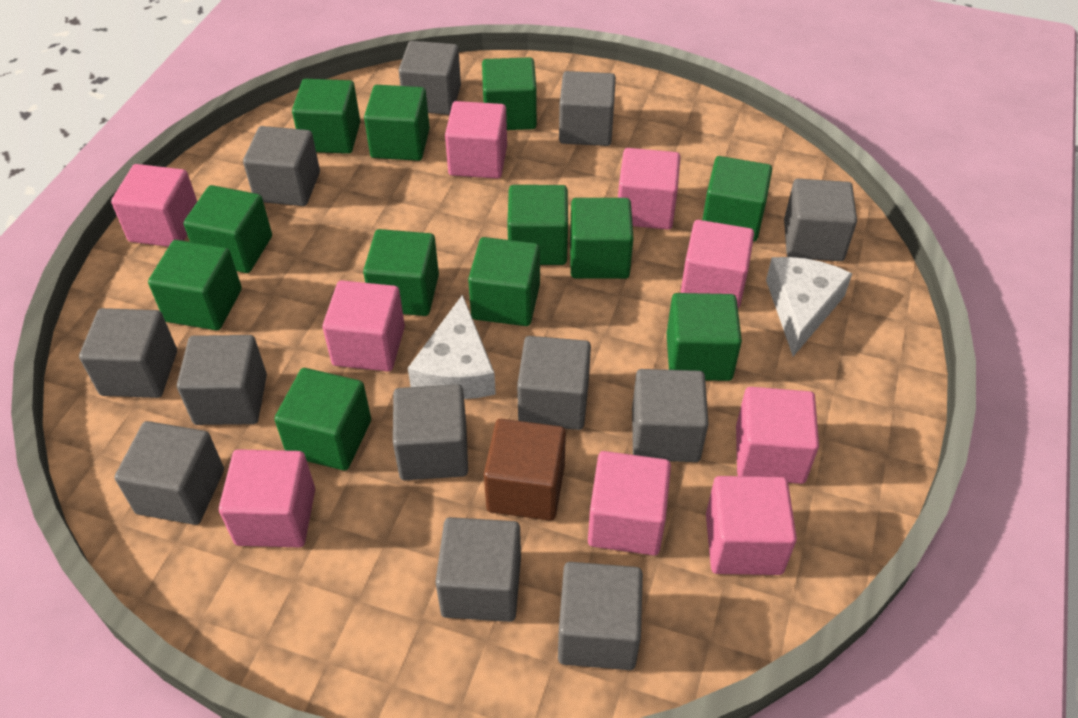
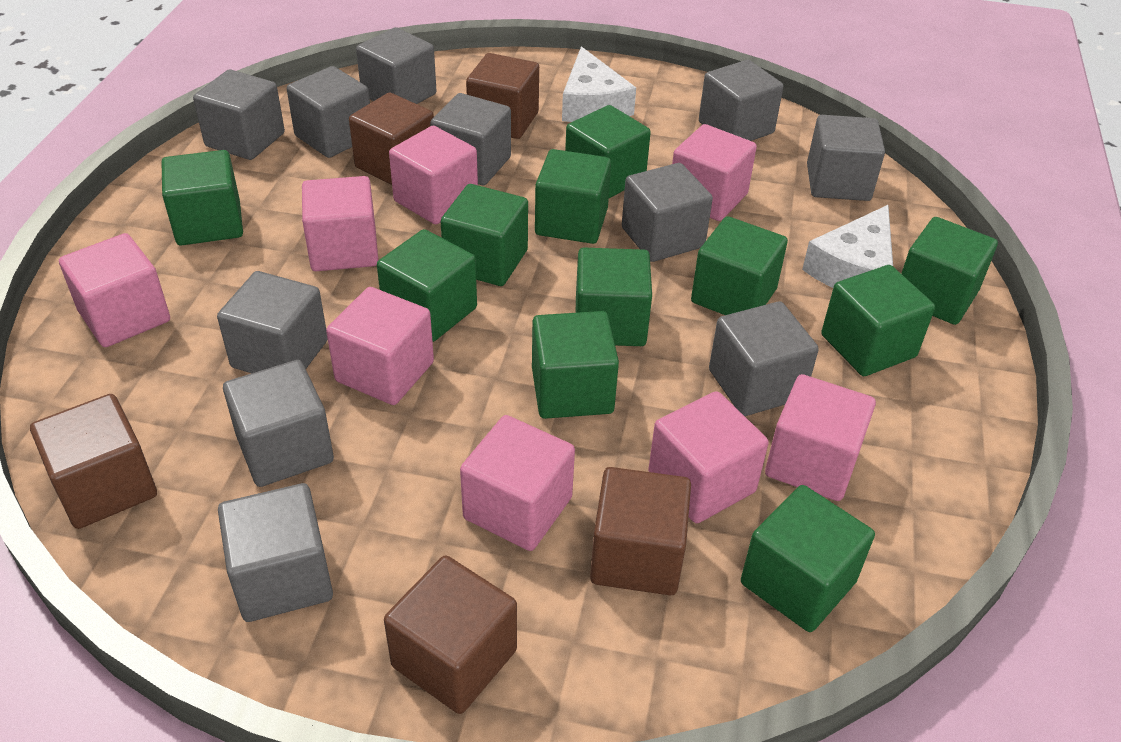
brown cube: [484,419,566,521] = 1 -> [30,394,157,529] [349,93,434,185] [384,555,517,714] [466,53,539,139] [590,467,691,595] = 5
green cube: [148,240,242,330] [184,185,272,273] [274,368,371,470] [292,79,360,154] [363,229,439,316] [364,85,430,161] [468,237,540,326] [482,57,537,130] [507,185,568,265] [570,198,633,279] [667,293,742,381] [702,156,772,242] = 12 -> [162,150,243,246] [377,229,477,342] [440,184,528,286] [532,311,619,419] [535,149,611,244] [565,105,651,198] [576,248,652,346] [691,216,788,315] [741,485,875,632] [821,265,935,376] [901,217,998,325] = 11
grey cube: [79,308,177,398] [115,421,224,525] [177,335,267,425] [243,126,320,206] [393,384,468,480] [399,41,461,115] [435,517,521,622] [517,336,591,430] [558,562,643,670] [559,71,616,146] [632,369,709,462] [784,179,857,261] = 12 -> [193,69,285,160] [217,271,328,373] [218,483,333,622] [223,360,334,487] [287,66,370,158] [356,27,436,104] [430,93,511,185] [622,163,713,262] [699,60,783,141] [709,301,819,416] [807,115,885,201] = 11
pink cube: [111,164,197,247] [219,449,315,547] [323,280,405,372] [445,101,507,179] [588,451,671,556] [618,148,680,230] [680,220,754,309] [706,476,797,575] [736,387,819,484] = 9 -> [59,233,170,347] [302,176,378,271] [326,287,434,405] [389,126,478,224] [460,415,575,551] [648,391,769,523] [672,124,757,221] [765,374,876,501] = 8

